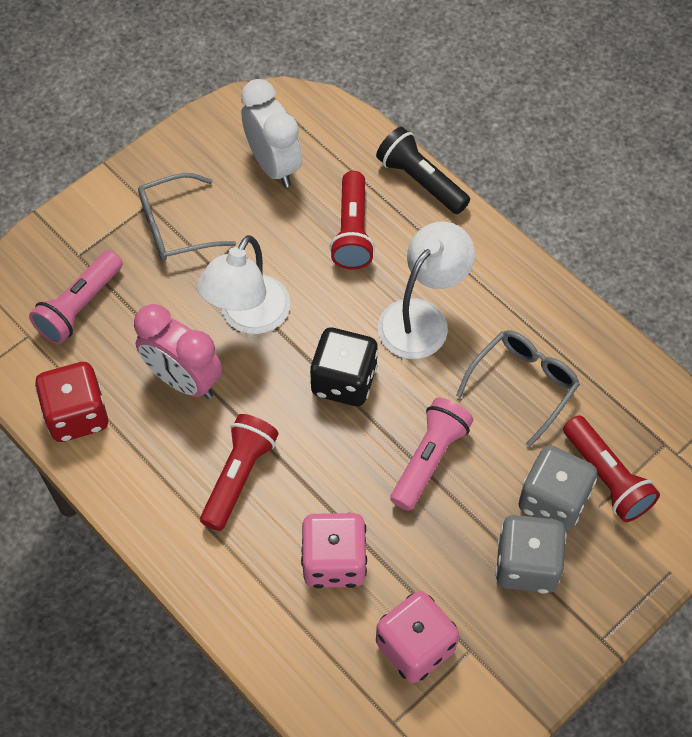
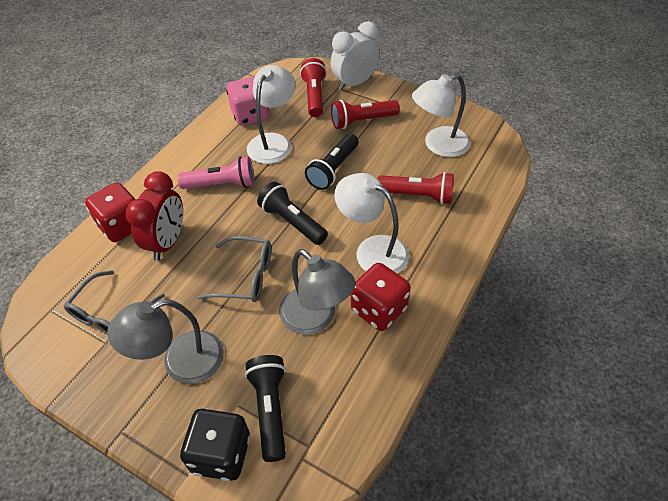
black flashlight: [376,127,470,214] = 1 -> [245,355,286,462] [257,182,328,245] [305,134,358,190] = 3
grey dice: [495,515,567,594] [519,445,597,531] = 2 -> none = 0
grey lamp: none = 0 -> [107,299,224,384] [279,249,355,335] = 2
pink clock: [134,304,222,399] = 1 -> none = 0
pink dice: [301,513,367,588] [376,591,459,683] = 2 -> [226,76,269,125] = 1
pink flashlight: [29,250,122,344] [390,398,474,511] = 2 -> [177,156,254,189] = 1
red clock: none = 0 -> [126,171,183,261] = 1
red dice: [35,362,108,442] = 1 -> [85,182,136,242] [351,263,411,331] = 2
white lamp: [197,235,290,334] [378,222,475,359] = 2 -> [247,65,296,164] [334,173,409,274] [412,74,470,157] = 3

